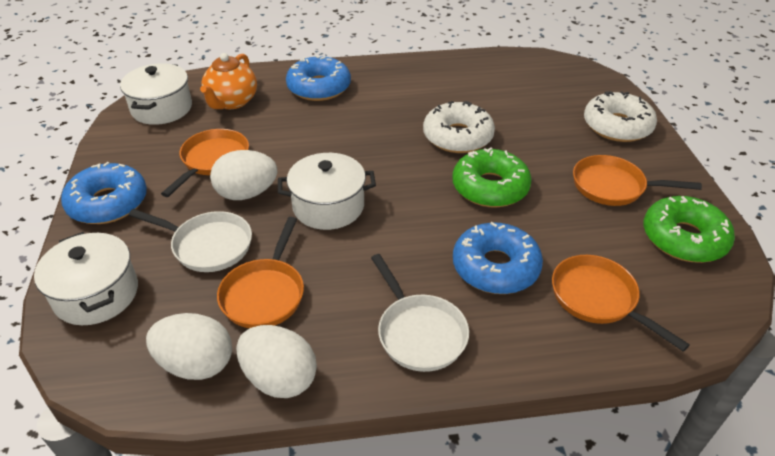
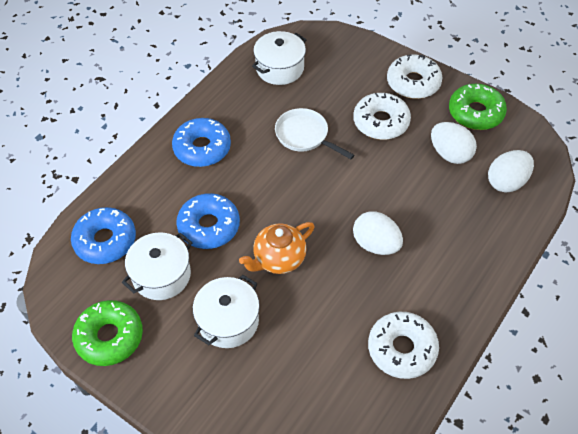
orange pan: [161,129,249,197] [217,217,304,328] [552,255,690,352] [573,155,702,206] = 4 -> none = 0
white donut: [423,101,495,153] [584,91,657,142] = 2 -> [353,93,411,140] [368,312,439,379] [387,54,442,99] = 3
white pan: [129,209,252,272] [371,254,469,372] = 2 -> [275,108,354,159] = 1

